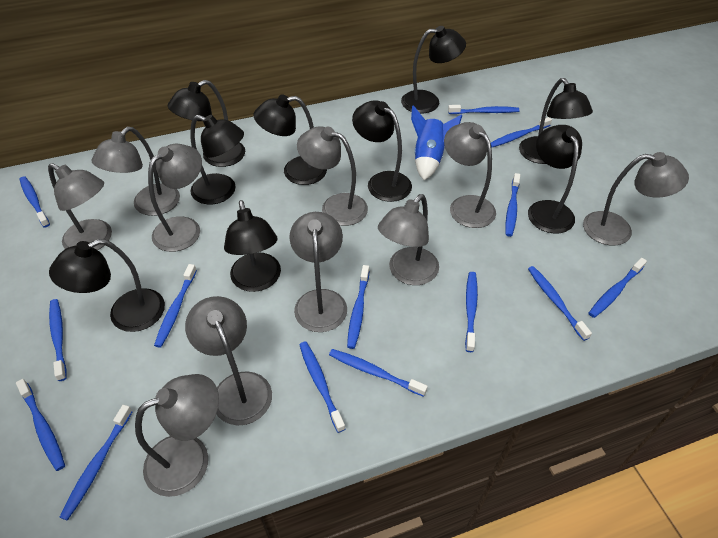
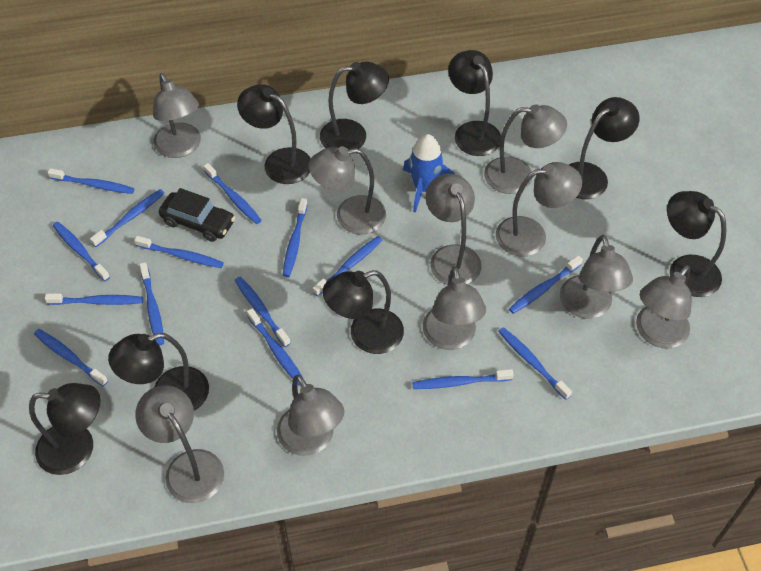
black car: none = 0 -> [159,188,235,242] = 1
black lamp: [49,239,165,332] [168,80,245,167] [190,115,244,204] [224,200,281,292] [254,94,327,185] [352,100,412,202] [401,26,466,113] [519,78,593,164] [528,125,582,234] = 9 -> [29,383,101,475] [108,333,209,411] [237,84,311,184] [320,62,389,150] [322,270,404,354] [448,50,501,156] [569,97,639,199] [667,191,726,297] = 8
blue toothbrush: [16,379,65,471] [19,176,50,228] [49,299,67,381] [59,405,133,521] [154,264,197,348] [299,341,345,433] [329,349,428,397] [347,265,369,349] [448,105,519,114] [465,272,478,352] [491,117,552,148] [505,173,520,237] [528,266,592,341] [589,258,647,318] = 14 -> [34,329,108,386] [45,293,143,305] [48,168,134,194] [53,222,110,281] [90,189,164,247] [134,236,224,268] [139,262,164,346] [203,163,262,224] [235,277,291,347] [247,308,305,386] [283,198,308,277] [313,236,382,296] [412,369,514,389] [498,327,572,400] [509,255,583,314] = 15

